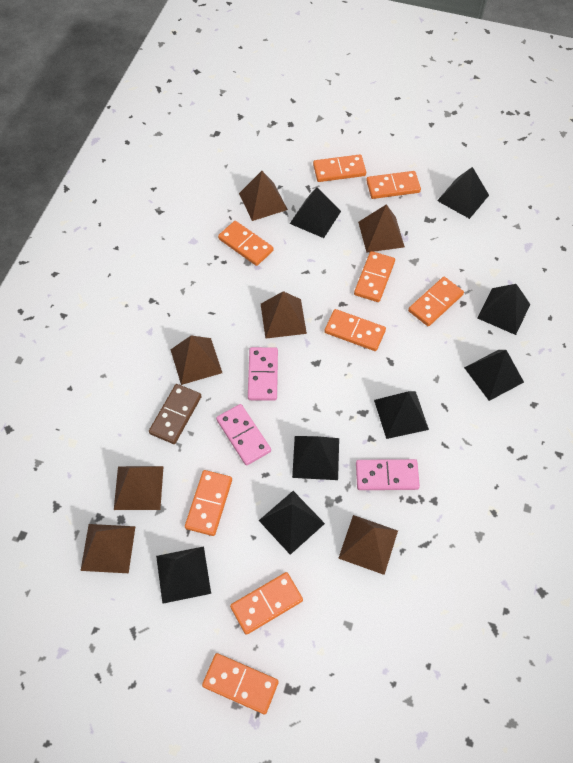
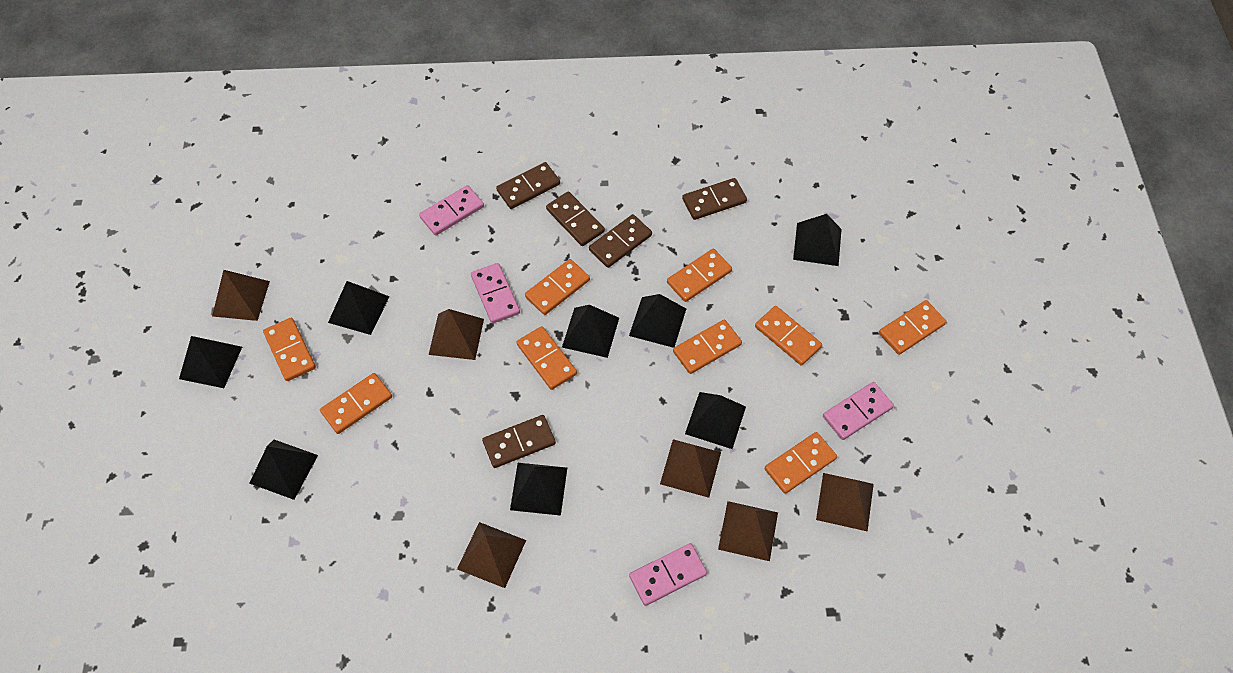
brown domino: [149,384,202,444] = 1 -> [482,415,556,468] [496,162,560,209] [546,191,605,246] [589,214,652,268] [682,178,747,220] = 5
brown pyramid: [81,524,136,573] [114,466,164,510] [170,336,222,385] [239,171,288,221] [261,291,307,339] [338,515,398,575] [358,204,405,253] = 7 -> [212,270,270,321] [429,309,484,360] [457,522,526,588] [660,439,721,498] [718,501,778,561] [816,473,874,532] = 6
pink domino: [216,404,271,466] [248,347,278,401] [356,459,420,490] = 3 -> [419,185,484,236] [471,263,520,324] [629,543,707,606] [823,382,894,440] = 4

